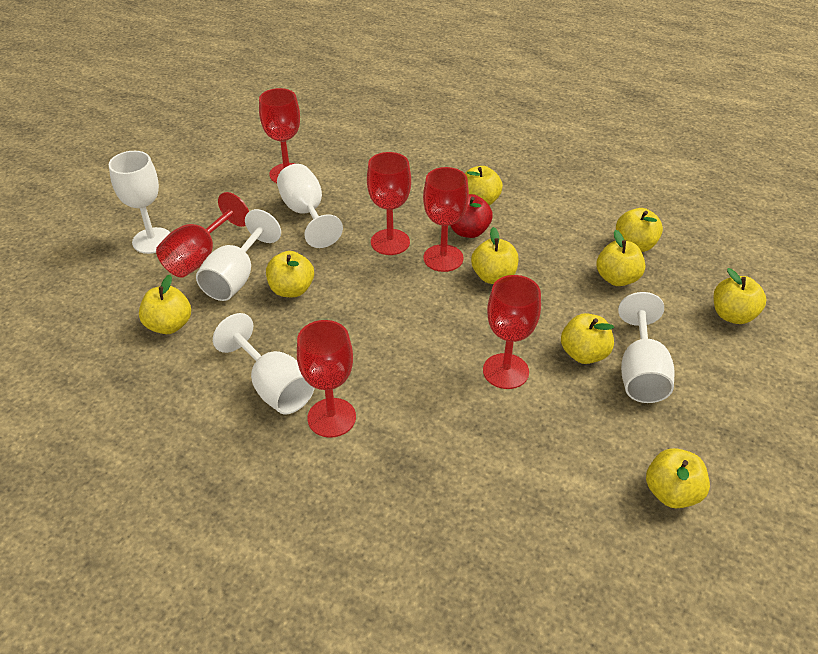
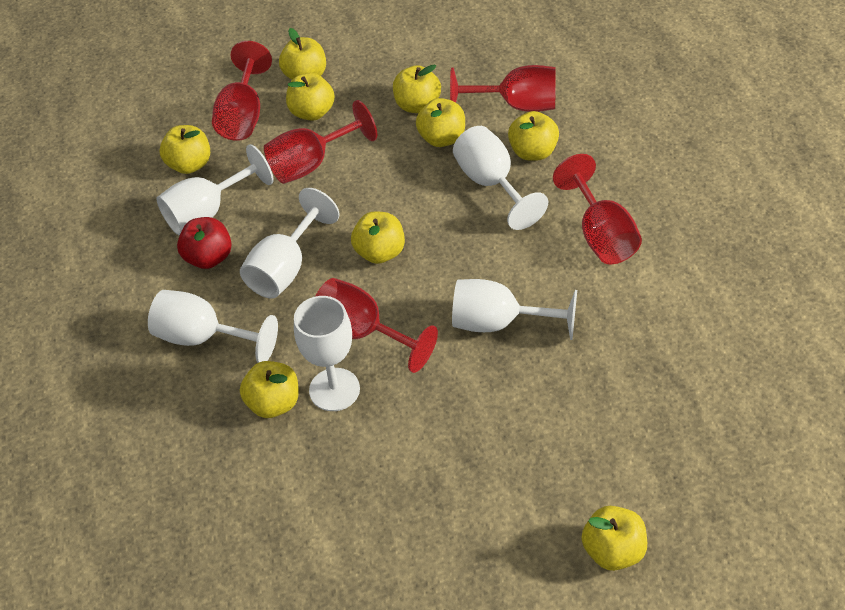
red goblet: [156,192,249,277] [259,88,300,183] [297,320,356,438] [367,152,411,255] [423,167,469,272] [483,275,541,389] = 6 -> [212,41,272,141] [264,100,377,184] [316,278,438,373] [450,65,556,112] [553,154,642,264] = 5
white goblet: [108,151,170,254] [196,209,281,301] [213,313,315,414] [277,164,343,248] [618,292,674,403] = 5 -> [148,290,278,363] [156,144,274,235] [240,188,340,299] [294,296,360,411] [452,279,577,340] [453,126,548,230] = 6

